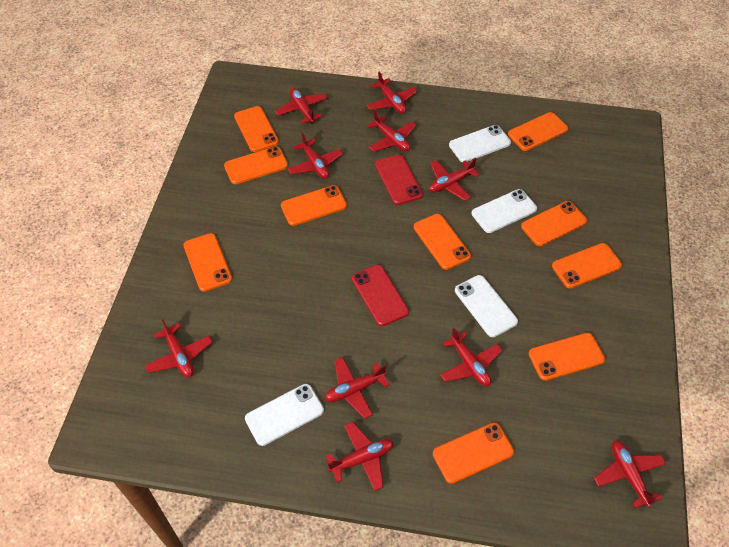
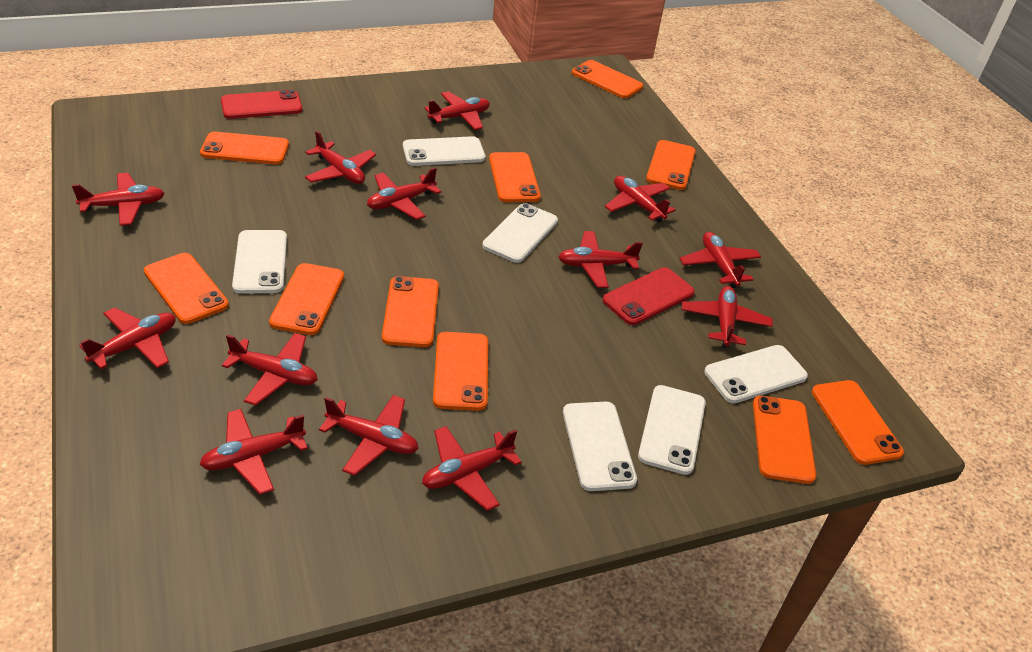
red plane: [145,319,212,378] [275,88,328,124] [288,132,343,179] [325,357,389,419] [325,422,393,491] [367,72,417,114] [367,110,416,152] [429,158,480,201] [440,328,502,386] [594,440,666,508] = 10 -> [72,173,164,226] [79,308,176,369] [199,409,308,495] [222,333,318,406] [305,131,376,184] [319,395,419,476] [367,167,441,220] [422,426,522,511] [424,91,490,130] [558,231,643,288] [605,176,675,222] [679,232,761,288] [682,286,773,348] = 13
white phone: [245,384,324,446] [449,125,511,162] [455,275,518,337] [472,189,537,233] = 4 -> [232,230,287,294] [403,136,485,166] [482,203,558,263] [563,402,637,491] [638,385,706,475] [704,345,808,403] = 6

